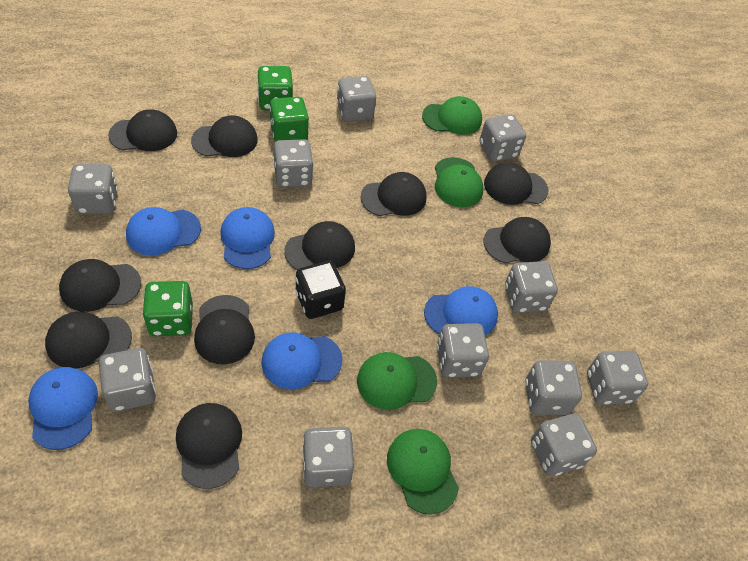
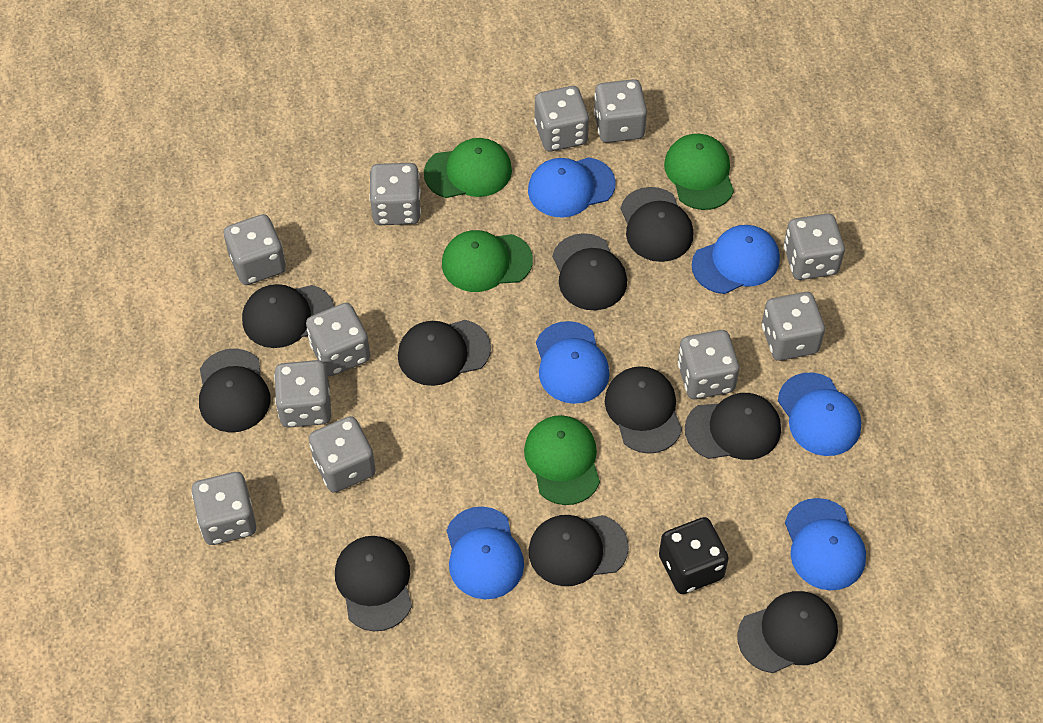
blue cap: [28,367,98,450] [126,207,201,256] [220,207,275,269] [261,332,342,389] [424,286,498,335] = 5 -> [447,506,524,599] [528,157,616,218] [536,321,610,404] [692,225,780,294] [778,373,861,456] [785,498,866,591] = 6
green dice: [143,281,193,336] [257,66,293,110] [269,97,309,142] = 3 -> none = 0

